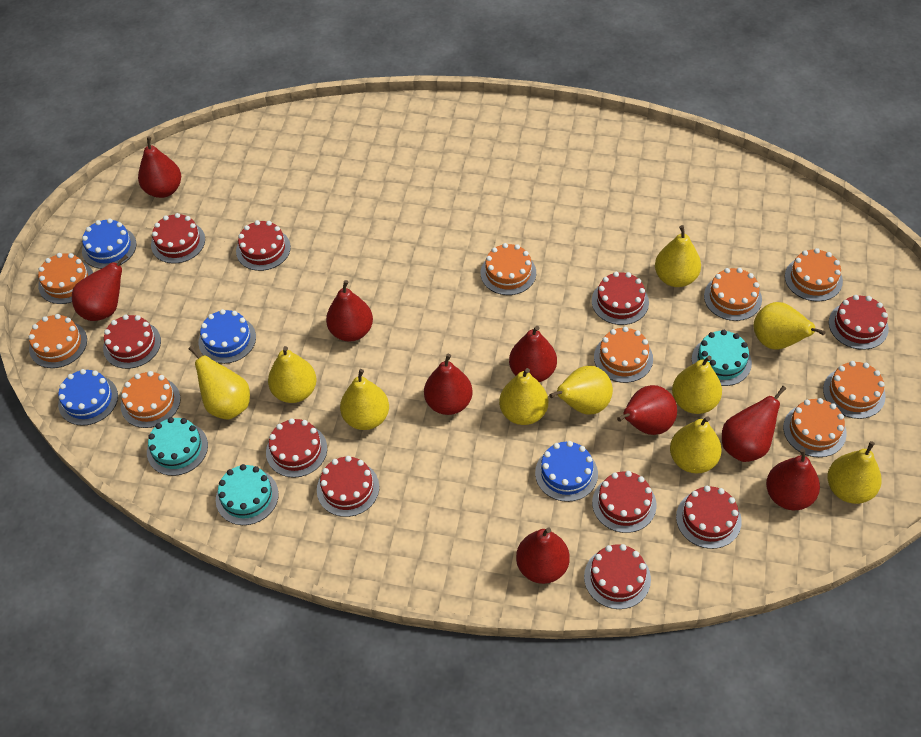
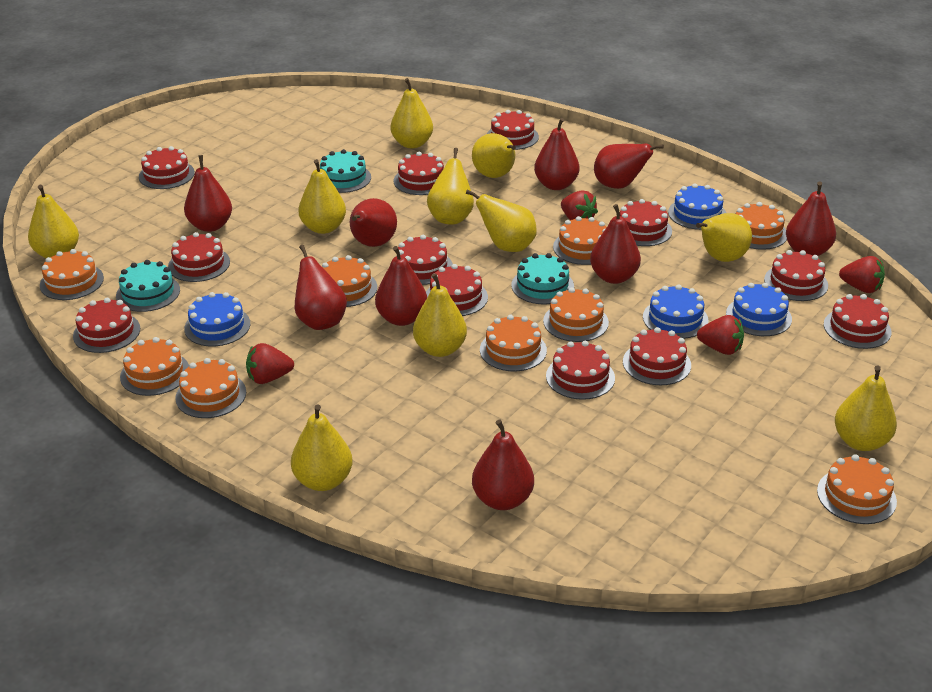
red cake: [103,315,161,369] [151,213,205,263] [236,220,291,271] [266,418,327,478] [317,456,379,517] [584,544,651,609] [592,272,649,325] [592,471,657,533] [676,486,742,549] [829,295,889,350] = 10 -> [73,298,140,353] [139,146,195,189] [168,232,230,282] [393,152,444,195] [398,235,453,285] [426,264,488,316] [487,110,539,150] [546,341,615,400] [620,199,672,246] [623,327,691,385] [764,250,828,301] [824,294,891,349] = 12
red strawberry: none = 0 -> [246,343,294,384] [561,190,598,220] [697,315,744,355] [839,256,885,293] = 4

